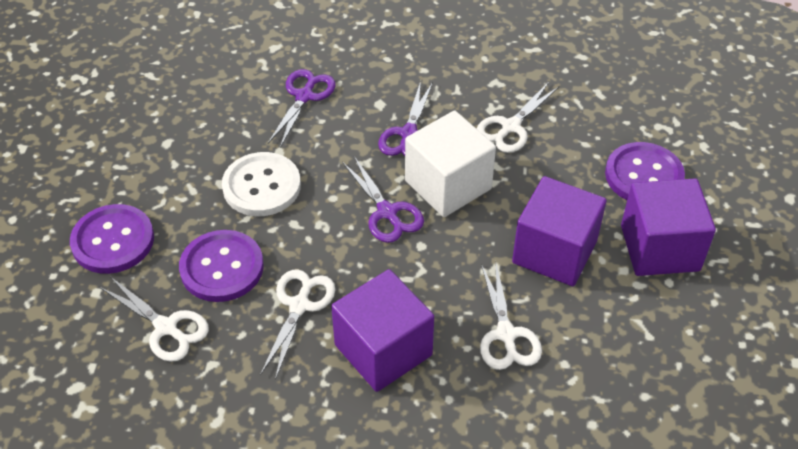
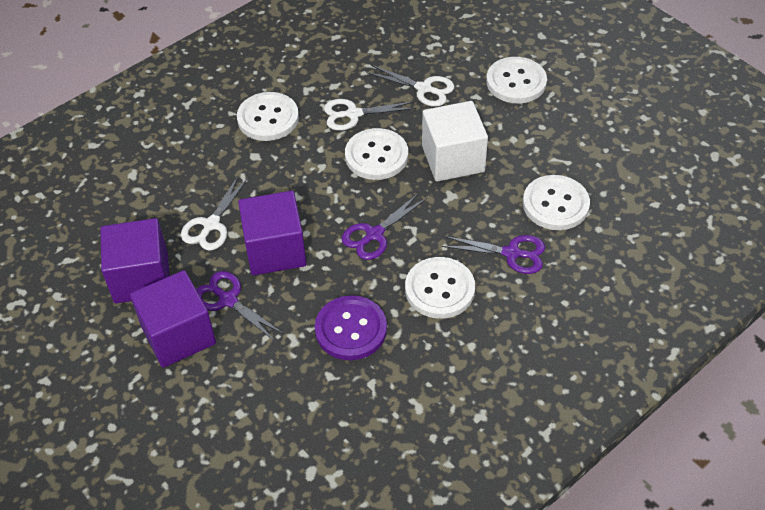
purple button: [70,204,154,274] [179,230,263,302] [605,142,685,200] = 3 -> [315,295,387,360] = 1
white button: [222,152,301,216] = 1 -> [237,92,299,141] [345,128,408,180] [405,257,475,319] [486,57,547,103] [523,175,590,230] = 5
white scissors: [100,277,209,362] [260,269,335,380] [477,82,559,153] [480,261,542,370] = 4 -> [181,175,248,250] [324,99,417,131] [367,65,454,107] = 3

